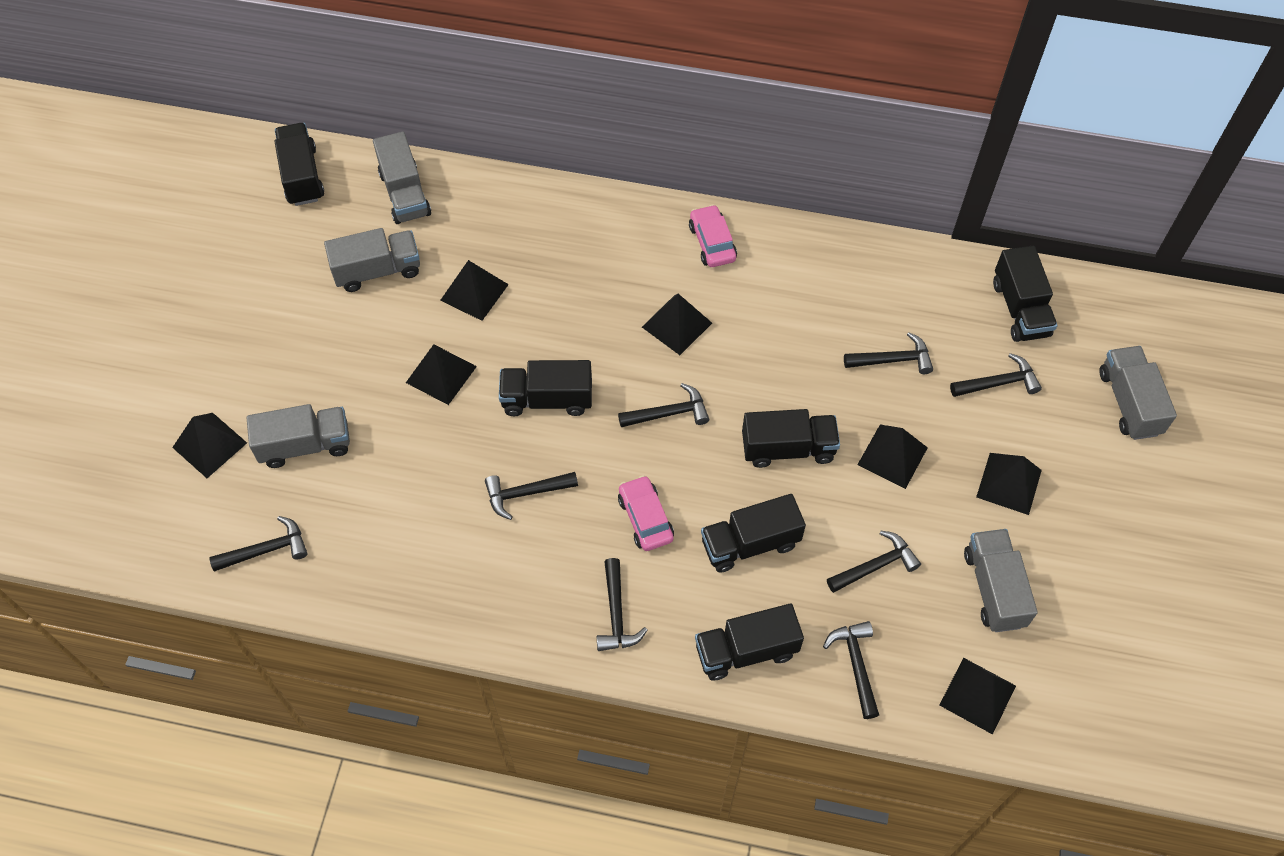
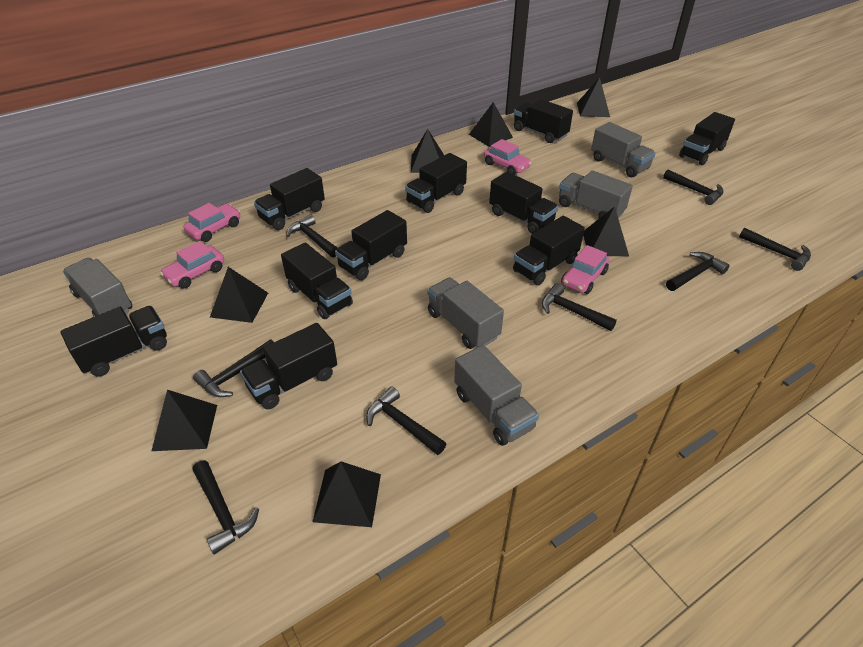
black truck: [274,123,324,206] [499,360,592,416] [695,603,804,680] [701,494,806,573] [742,409,840,468] [993,246,1057,342] = 6 -> [60,306,167,376] [240,323,337,409] [254,168,325,230] [281,243,353,319] [335,210,407,280] [405,153,467,213] [489,172,558,234] [513,216,585,286] [514,99,573,143] [679,112,735,165] = 10
pink car: [618,475,674,551] [689,205,737,267] = 2 -> [160,241,224,289] [183,203,240,242] [484,139,532,175] [561,245,609,294] = 4

